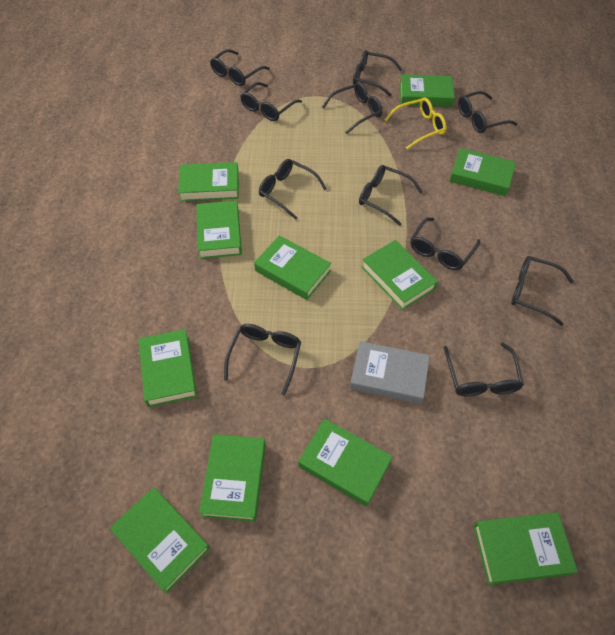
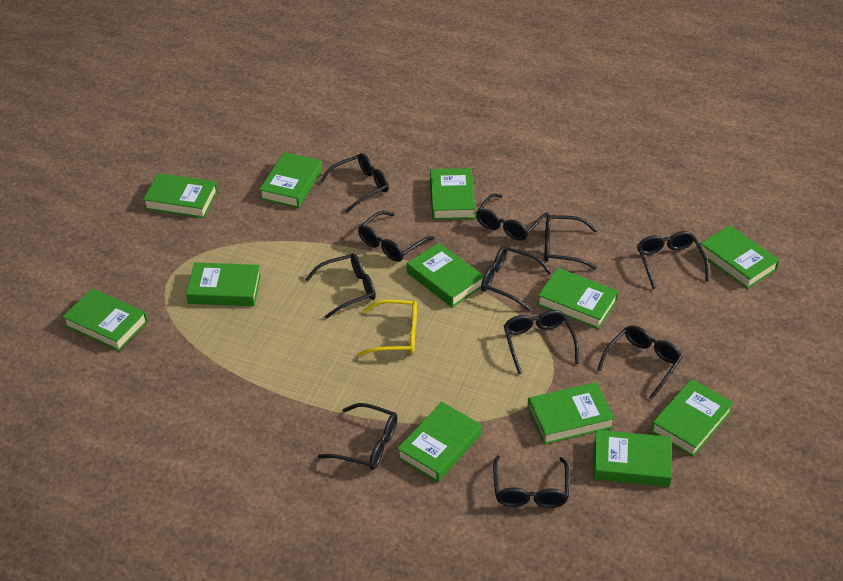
green book: [110,487,210,593] [139,329,197,407] [178,162,239,201] [196,200,242,259] [199,434,266,522] [254,235,331,300] [298,419,393,506] [362,240,438,310] [400,74,455,107] [449,148,516,196] [473,512,578,585] = 11 -> [62,288,148,351] [143,173,218,218] [186,262,261,306] [259,152,322,208] [397,402,482,482] [407,243,484,307] [430,168,475,220] [527,382,615,444] [537,268,619,329] [593,430,672,487] [651,379,734,457] [699,225,779,289] = 12
grey book: [350,341,430,404] = 1 -> none = 0

